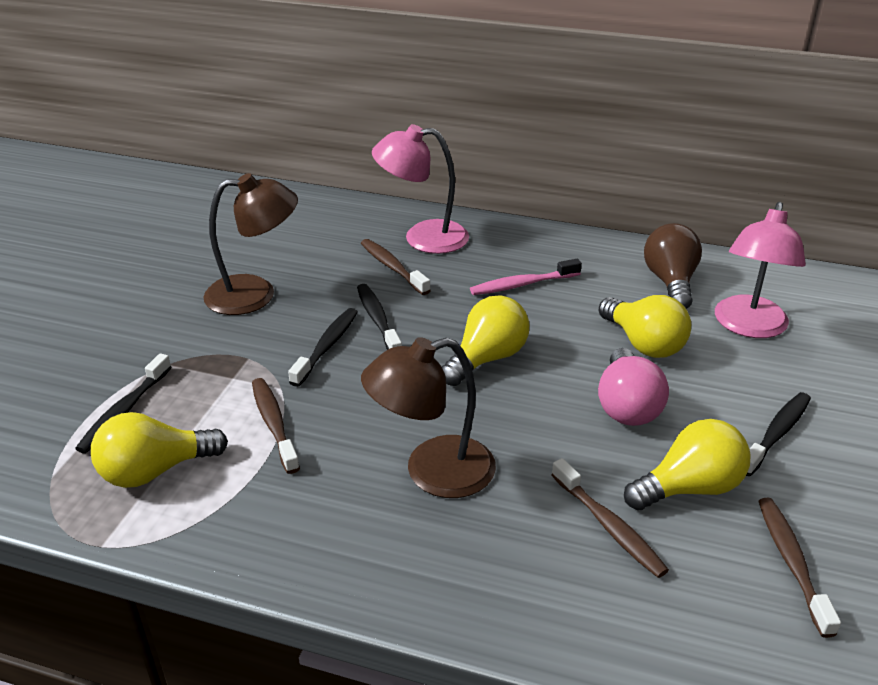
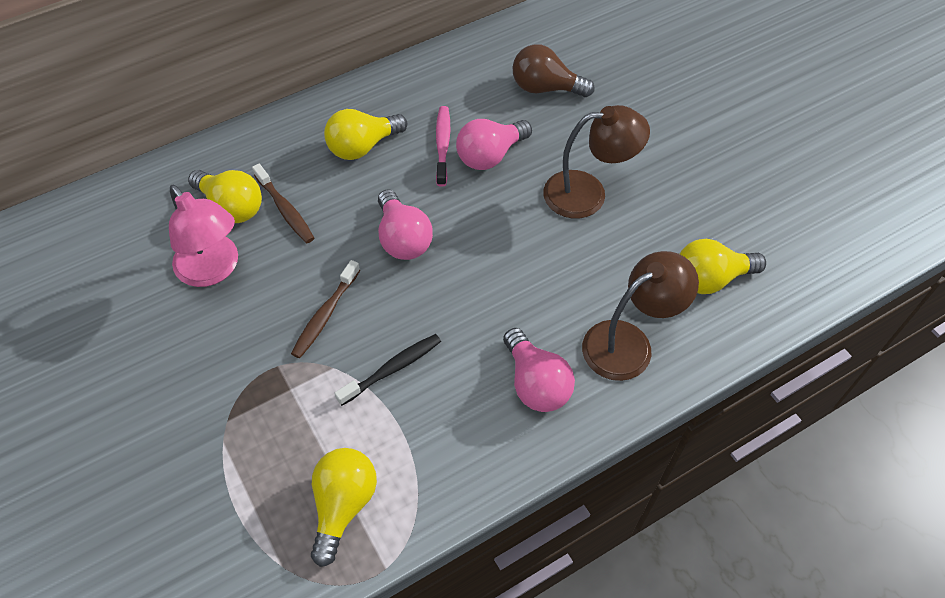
black toothbrush: [75,353,171,454] [288,308,358,387] [357,284,402,350] [746,392,811,476] = 4 -> [334,334,441,406] = 1
brown toothbrush: [252,378,300,474] [361,239,431,295] [551,458,669,578] [759,498,841,638] = 4 -> [252,164,314,243] [291,260,360,358] = 2
pink lamp: [372,124,469,254] [715,202,806,338] = 2 -> [169,185,238,287] = 1
pink light bulb: [598,348,669,426] = 1 -> [378,189,433,260] [456,119,532,170] [503,328,575,412] = 3

